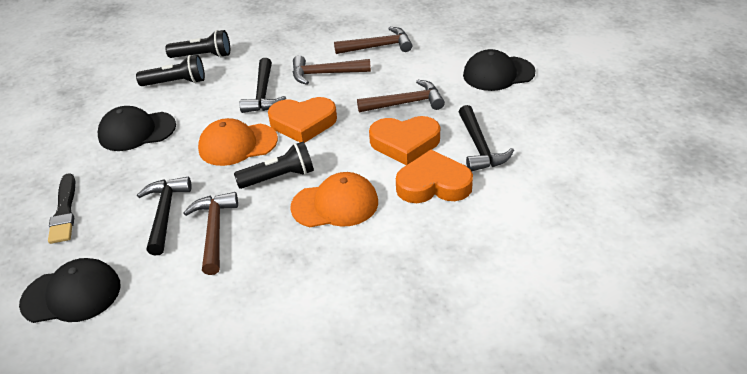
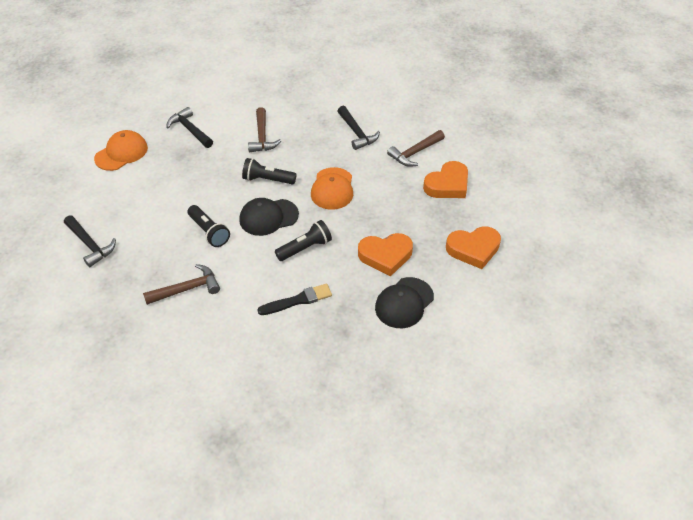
black cap: [19,258,120,323] [98,106,176,151] [463,49,535,91] = 3 -> [239,198,299,236] [375,277,434,328] = 2
brown hammer: [183,192,238,275] [293,55,371,85] [334,27,412,54] [357,80,445,112] = 4 -> [143,264,220,305] [248,107,281,152] [387,130,445,167] = 3

